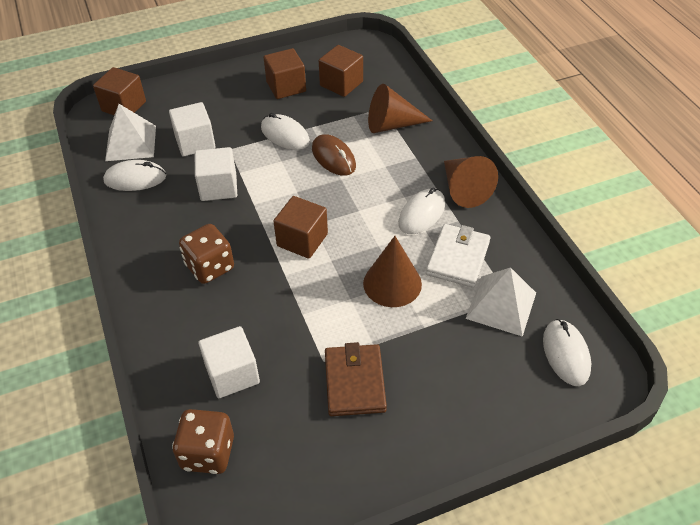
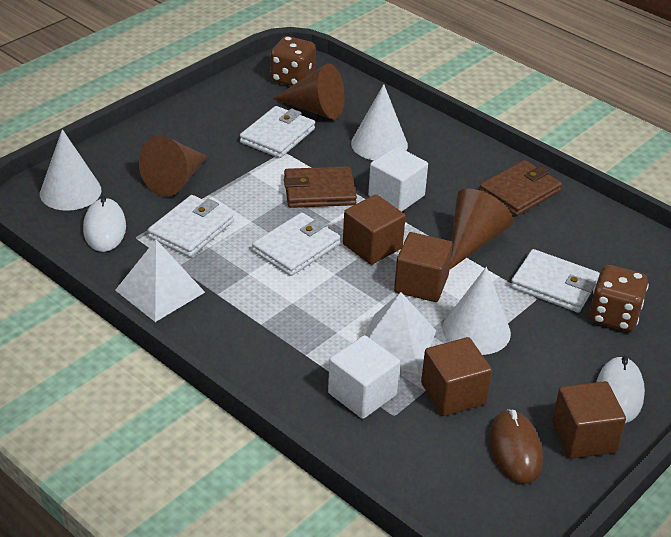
brown wallet: [325,342,387,416] = 1 -> [284,166,357,208] [480,160,562,216] = 2
white cone: none = 0 -> [40,129,101,211] [351,84,408,160] [443,267,511,355] = 3
white cube: [169,102,216,156] [195,147,237,201] [199,326,260,398] = 3 -> [328,335,400,419] [368,146,428,212] = 2
white mouse: [103,160,166,191] [261,113,310,150] [398,188,445,234] [543,319,591,386] = 4 -> [83,195,126,252] [596,356,645,423] = 2
white wallet: [426,224,491,288] = 1 -> [147,195,233,257] [240,106,315,158] [252,212,340,276] [511,249,600,313] = 4

